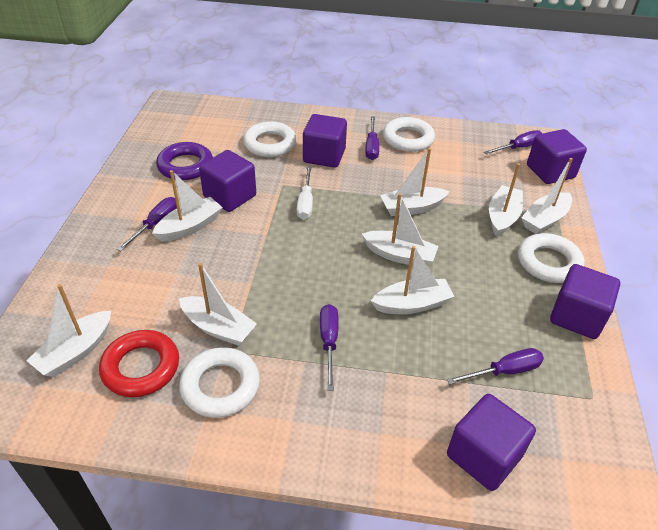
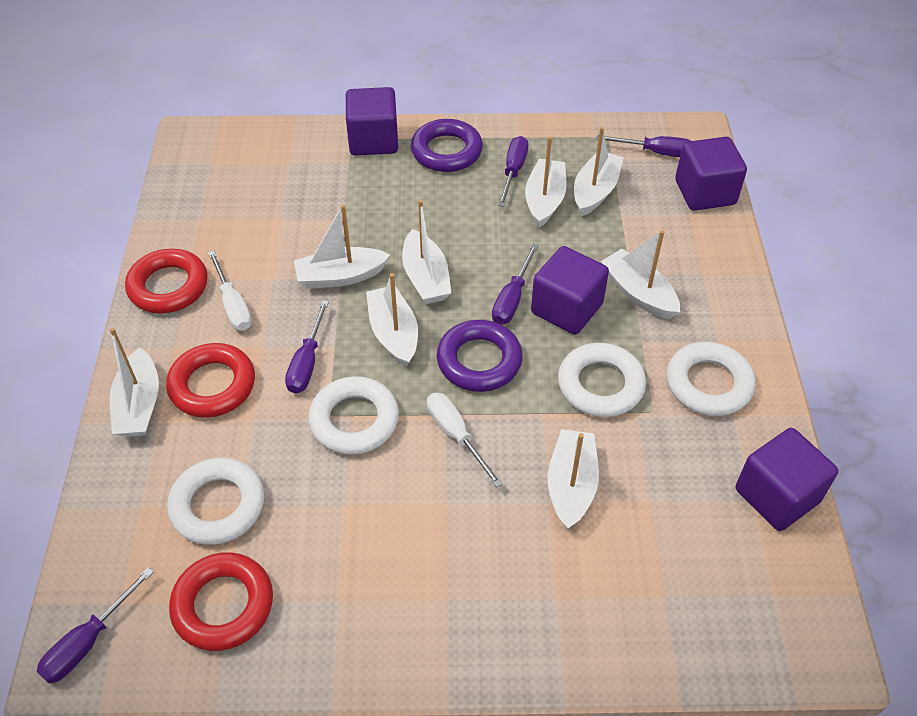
purple cube: [199,150,256,212] [303,114,347,168] [447,394,536,491] [527,129,587,184] [550,264,620,339] = 5 -> [346,87,398,155] [531,246,609,335] [675,137,747,211] [736,428,838,531] = 4
purple ring: [156,142,213,180] = 1 -> [411,119,483,172] [437,320,523,392] = 2
red ring: [99,330,179,397] = 1 -> [125,249,208,313] [166,343,255,418] [169,552,273,651] = 3
white screwdriver: [297,166,313,220] = 1 -> [208,251,252,331] [427,393,503,487] = 2

